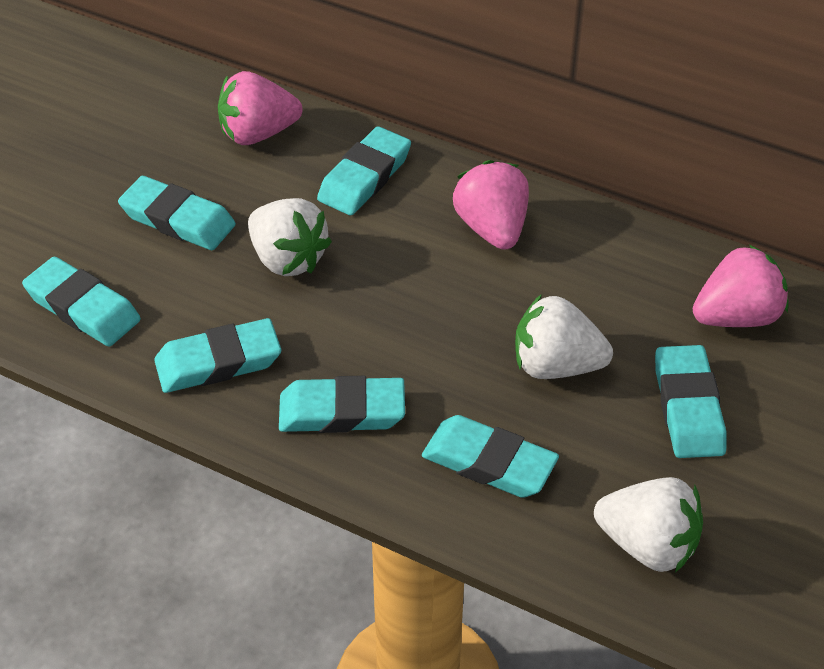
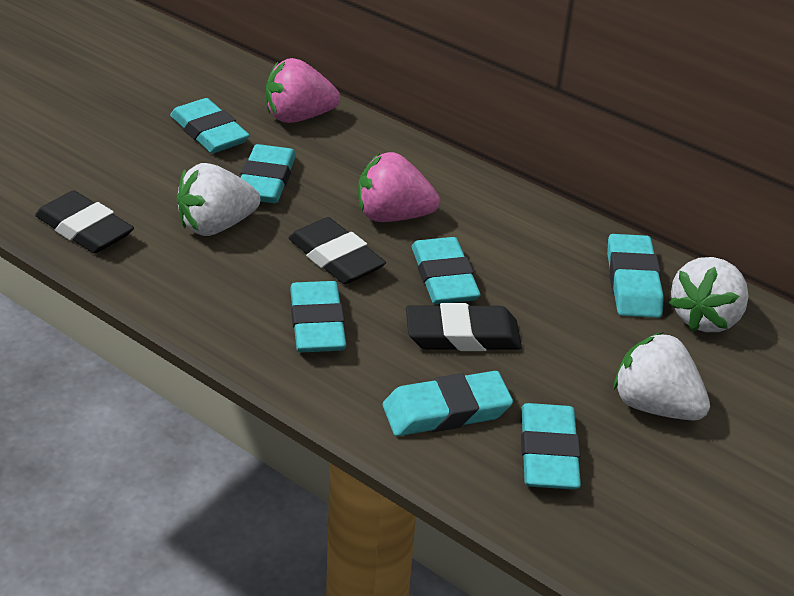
black eraser: none = 0 -> [35,190,134,253] [288,217,386,284] [406,303,522,351] = 3
pink strawberry: [218,71,302,145] [453,160,529,250] [693,245,789,327] = 3 -> [266,58,340,123] [358,152,440,222] = 2

